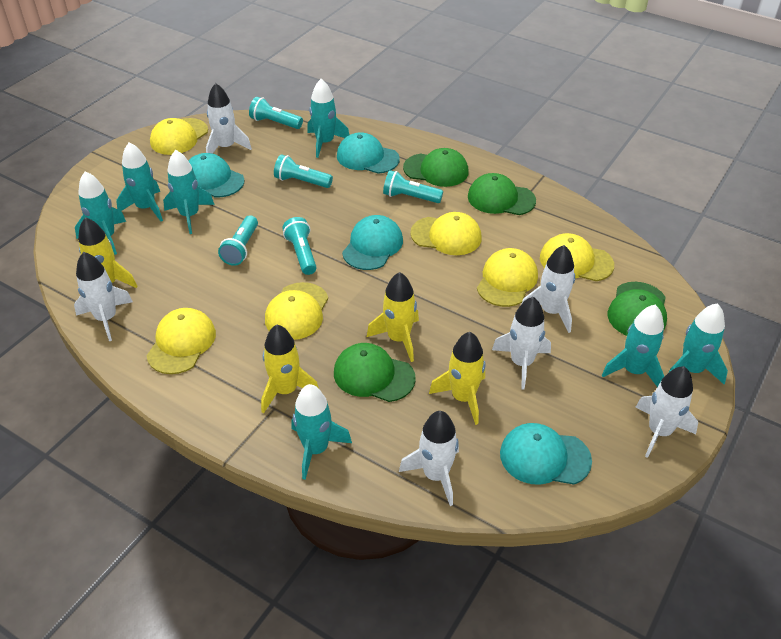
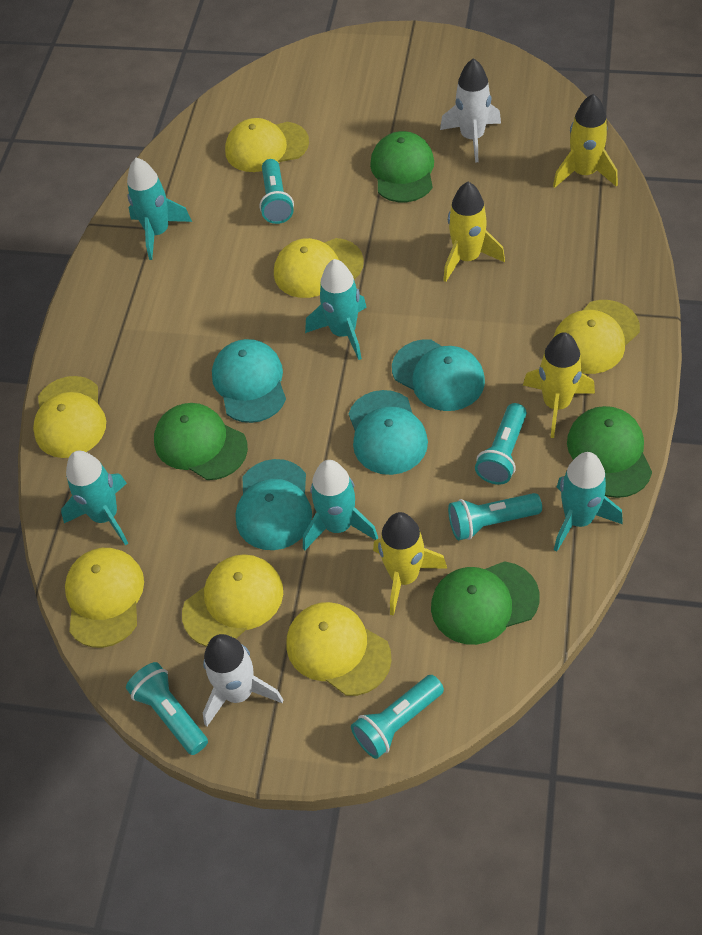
turquoise rocket: [75,171,126,255] [116,142,163,222] [163,150,215,234] [292,384,352,480] [307,79,349,158] [602,305,664,387] [669,303,728,384] = 7 -> [61,451,129,546] [127,158,192,260] [303,460,378,550] [305,259,367,360] [554,452,623,552] = 5
white rocket: [74,252,133,341] [206,83,252,154] [399,411,459,506] [492,297,551,389] [522,245,575,333] [636,366,698,458] = 6 -> [203,634,283,726] [440,58,501,163] = 2
yellow cap: [146,308,216,374] [150,118,208,155] [265,282,328,340] [410,212,482,255] [477,248,538,307] [540,233,614,281] = 6 -> [33,376,106,458] [65,548,144,648] [182,554,283,647] [225,118,309,172] [274,238,364,298] [286,602,392,696] [553,300,640,374] = 7

